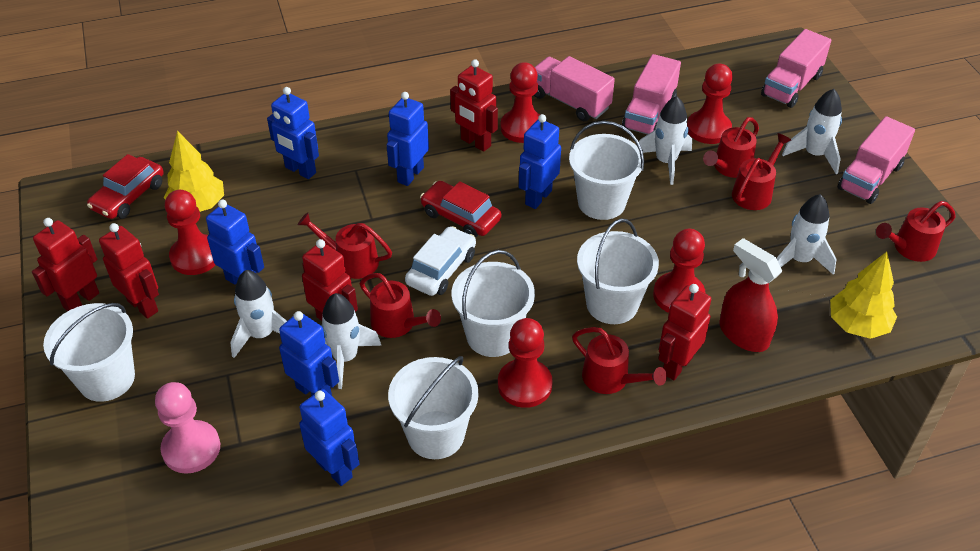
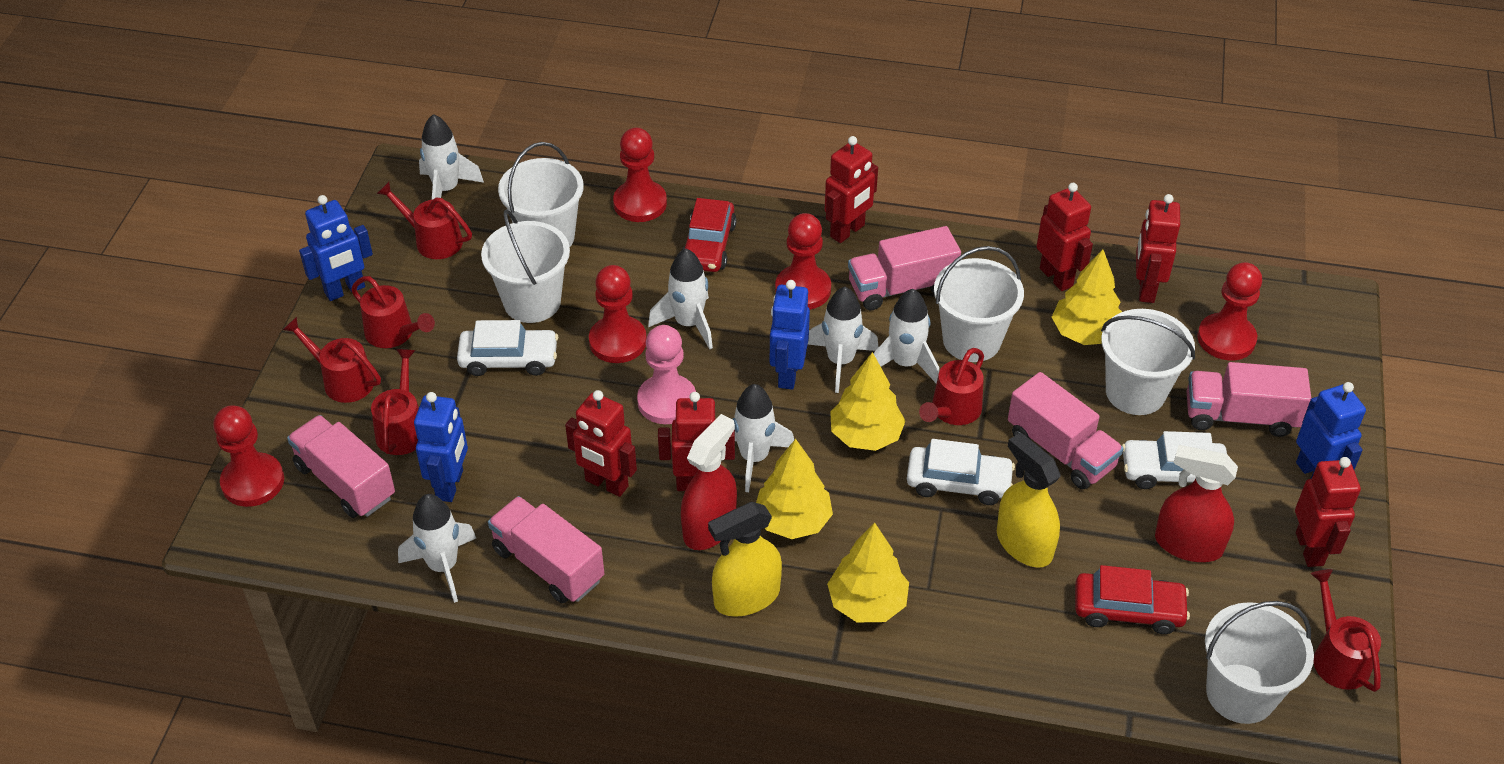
blue robot: [206,200,264,285] [267,87,319,179] [279,311,339,396] [299,389,359,486] [386,92,429,186] [519,114,561,209] = 6 -> [299,195,373,301] [414,392,468,502] [770,280,810,390] [1296,382,1366,479] = 4
pink truck: [534,56,615,121] [622,54,681,135] [761,29,831,108] [838,116,915,204] = 4 -> [287,415,395,518] [488,496,604,604] [848,226,961,310] [1008,372,1124,489] [1187,362,1311,437] = 5
red robot: [32,218,99,311] [99,223,159,319] [302,239,358,321] [450,59,498,152] [658,284,711,380] = 5 -> [565,390,637,497] [658,392,735,491] [825,136,878,243] [1036,183,1093,291] [1136,194,1180,303] [1295,457,1361,567] = 6
red spray bottle: [719,238,782,352] = 1 -> [681,414,737,550] [1155,445,1238,562] = 2
white car: [405,226,476,296] = 1 -> [457,320,558,376] [907,439,1015,505] [1122,431,1227,489] = 3
white rocket: [230,270,287,358] [321,293,382,389] [639,96,692,185] [776,194,837,275] [782,89,842,174] = 5 -> [398,494,476,603] [419,114,484,199] [648,249,713,349] [732,384,794,492] [808,287,879,393] [873,289,939,384] = 6
yellow spray bottle: none = 0 -> [708,502,782,617] [997,432,1061,568] = 2
yellow tree: [164,131,224,212] [830,252,897,339] = 2 -> [756,439,833,539] [827,522,909,622] [830,352,906,451] [1052,249,1122,345] = 4

